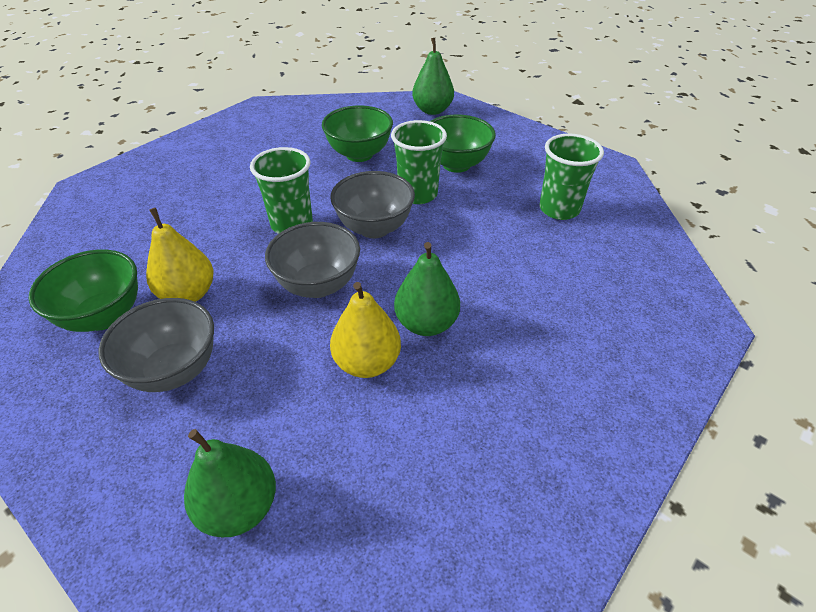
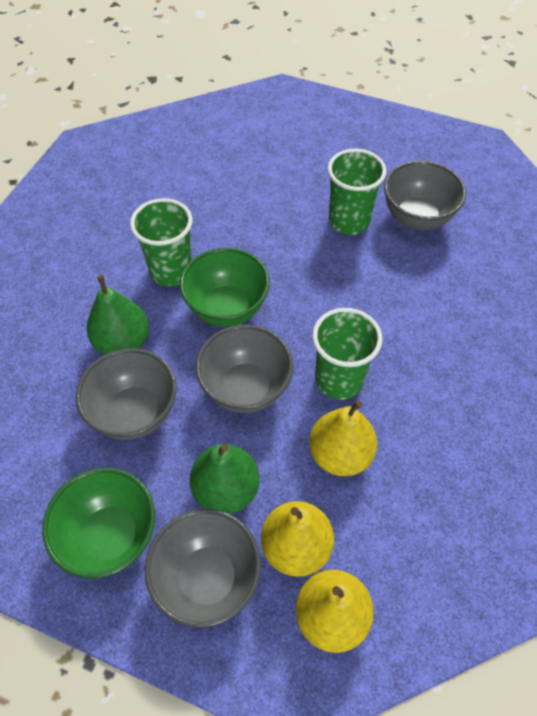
green bowl: [29,250,138,332] [322,105,393,162] [430,114,496,173] = 3 -> [42,468,155,579] [180,248,270,327] = 2
green pear: [184,429,276,537] [394,242,460,336] [412,38,454,115] = 3 -> [87,275,149,355] [190,444,260,514] = 2
grey bowl: [98,298,214,392] [265,222,360,298] [330,171,415,238] = 3 -> [76,348,177,440] [145,509,261,628] [196,325,293,413] [384,161,466,230] = 4
yellow pear: [146,208,214,302] [330,282,401,378] = 2 -> [261,501,334,577] [296,569,374,653] [309,400,377,476] = 3

